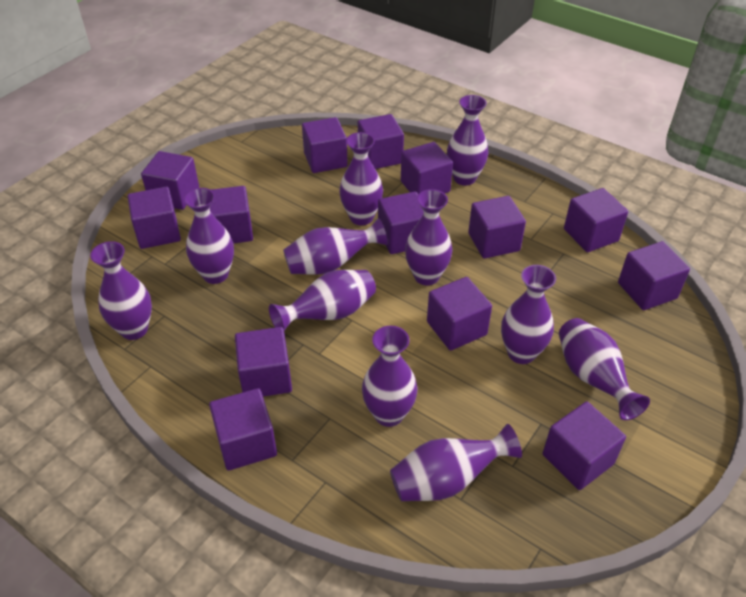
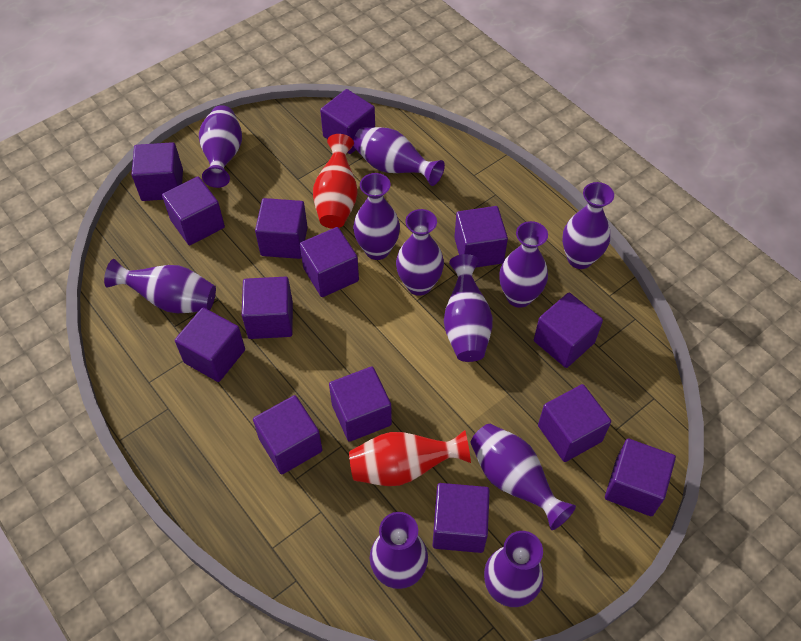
red vase: none = 0 -> [313,134,358,229] [349,430,471,486] = 2

